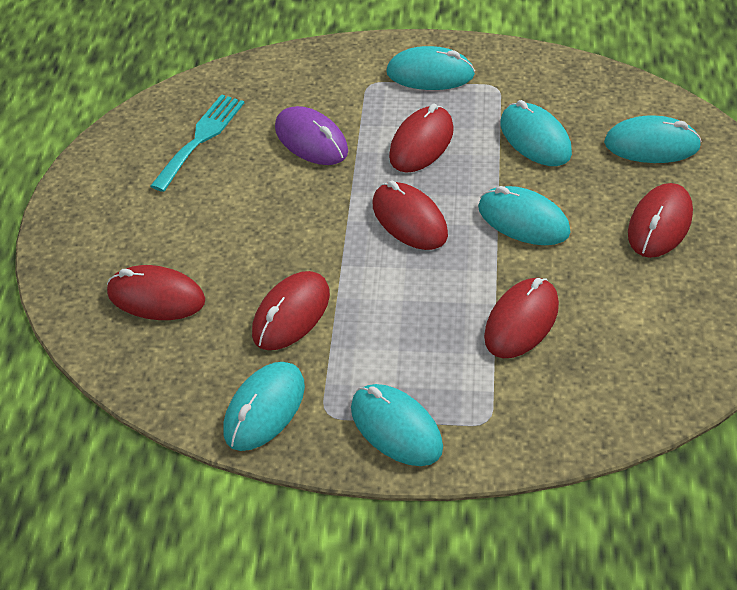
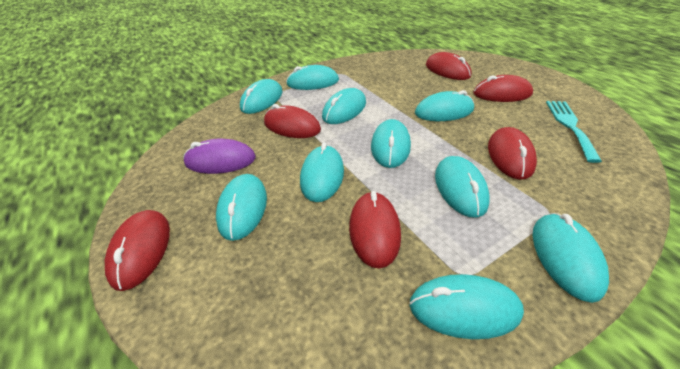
turquoise mouse: [223,362,305,451] [351,384,443,466] [386,46,475,90] [478,186,571,245] [500,100,572,166] [604,115,702,163] = 6 -> [216,174,267,241] [240,79,282,114] [286,65,339,90] [300,143,344,202] [322,88,366,124] [371,119,411,168] [409,274,524,339] [415,90,474,121] [435,156,490,218] [533,213,609,303] = 10

